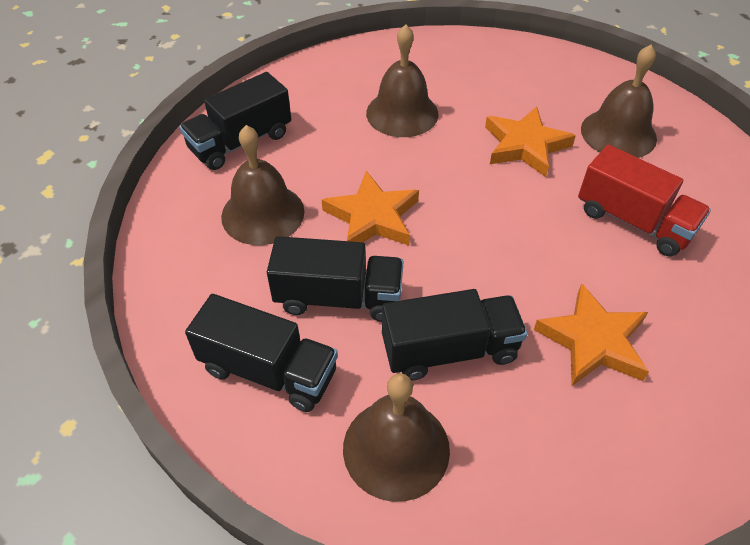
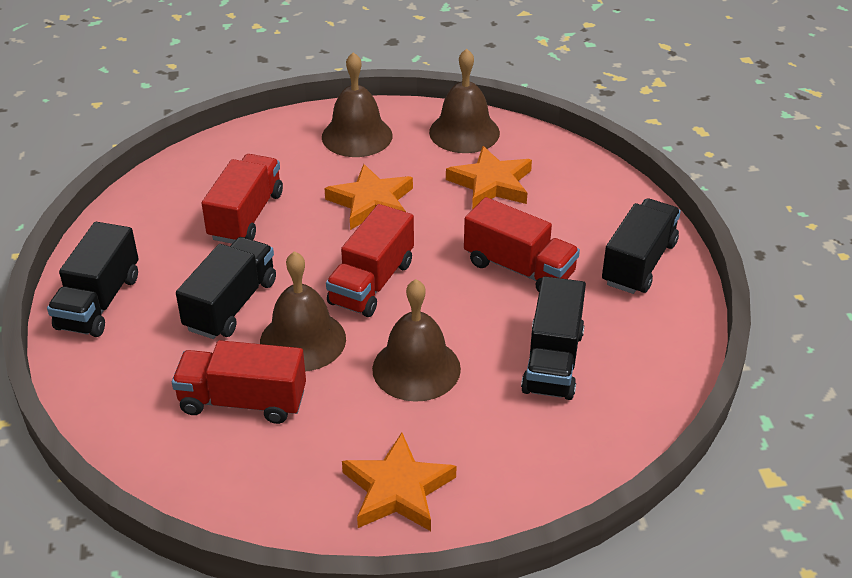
red truck: [578,145,711,257] = 1 -> [172,340,306,424] [202,154,283,244] [326,204,414,317] [464,197,580,292] = 4

